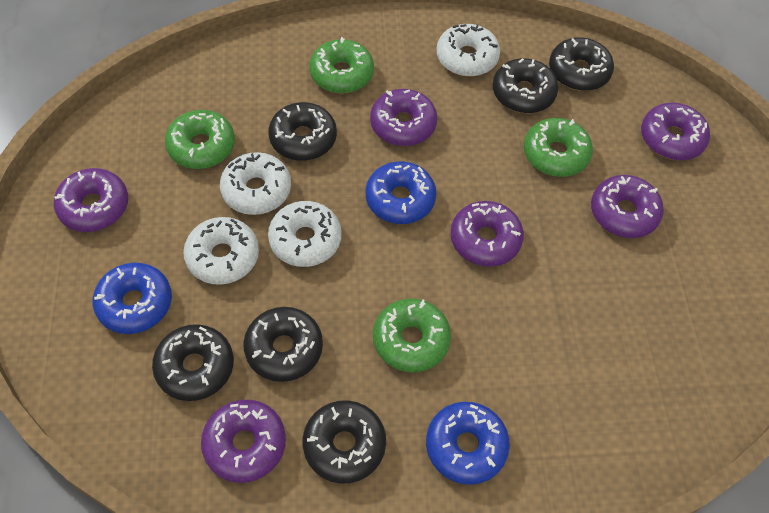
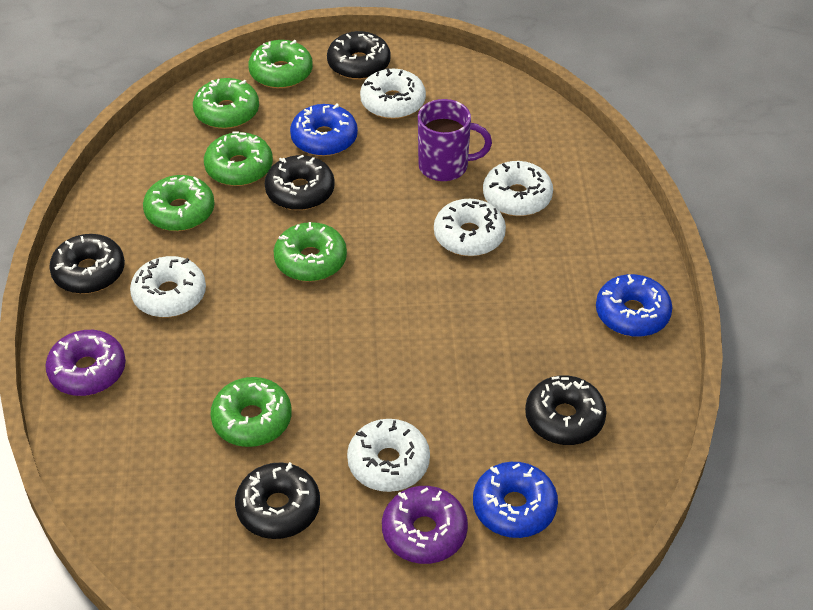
black donut: [152,324,234,401] [243,307,323,382] [269,102,337,161] [303,400,386,484] [493,58,558,113] [549,38,614,91] = 6 -> [49,234,125,294] [235,462,320,539] [265,155,335,210] [327,31,391,80] [525,375,607,445] = 5
green donut: [165,110,235,169] [309,37,374,93] [373,298,451,372] [524,118,593,177] = 4 -> [143,175,215,231] [193,78,259,129] [204,131,273,186] [210,377,292,447] [248,40,313,89] [274,222,347,282] = 6
purple donut: [53,168,128,232] [201,400,286,483] [370,89,437,146] [451,201,524,267] [591,175,664,238] [641,103,710,160] = 6 -> [45,330,126,396] [382,486,468,564] = 2
purple mug: none = 0 -> [418,99,492,181] = 1
white donut: [183,217,259,285] [220,152,291,215] [268,201,341,267] [437,24,500,76] = 4 -> [130,256,206,317] [347,419,430,492] [360,68,426,119] [434,199,506,256] [483,161,553,216] = 5

